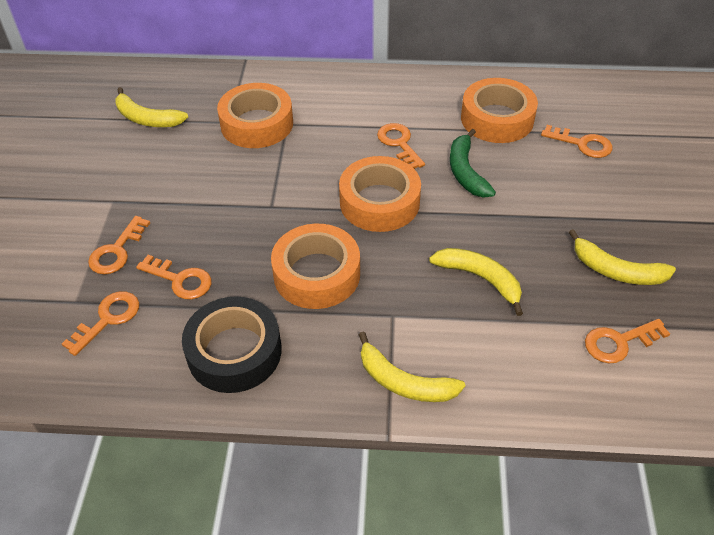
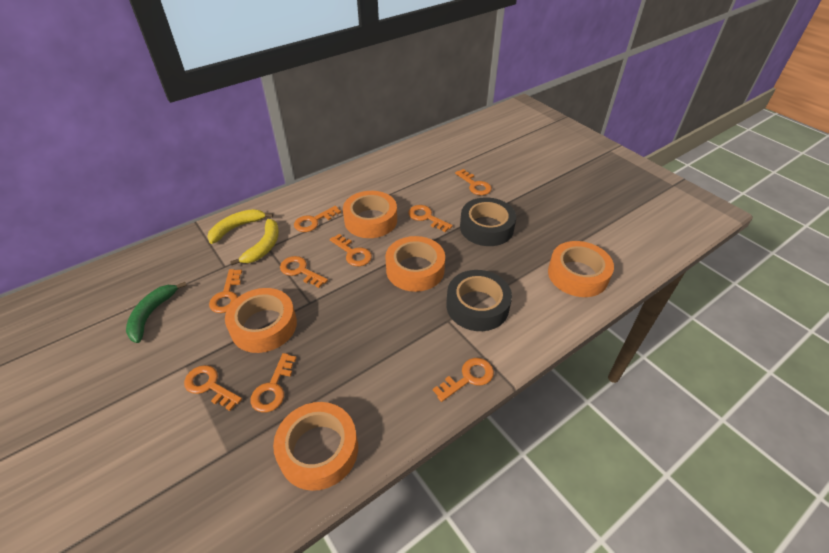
black tape: [182,296,282,393] = 1 -> [446,270,512,331] [460,197,516,246] = 2
orange key: [62,291,139,356] [88,216,150,274] [136,255,211,300] [377,123,425,169] [541,125,612,158] [585,319,670,363] = 6 -> [184,365,242,411] [209,269,242,313] [250,353,296,412] [280,256,328,288] [294,206,341,232] [330,234,372,266] [408,205,453,232] [433,358,494,402] [455,169,492,195] = 9
orange tape: [217,83,293,148] [271,224,360,309] [339,156,421,232] [461,78,538,143] = 4 -> [225,288,297,353] [273,402,358,491] [343,191,397,238] [385,236,445,292] [548,241,614,297] = 5
yellow banana: [115,87,188,127] [358,331,465,402] [429,248,523,316] [569,229,676,285] = 4 -> [207,209,273,244] [230,219,279,265] = 2

